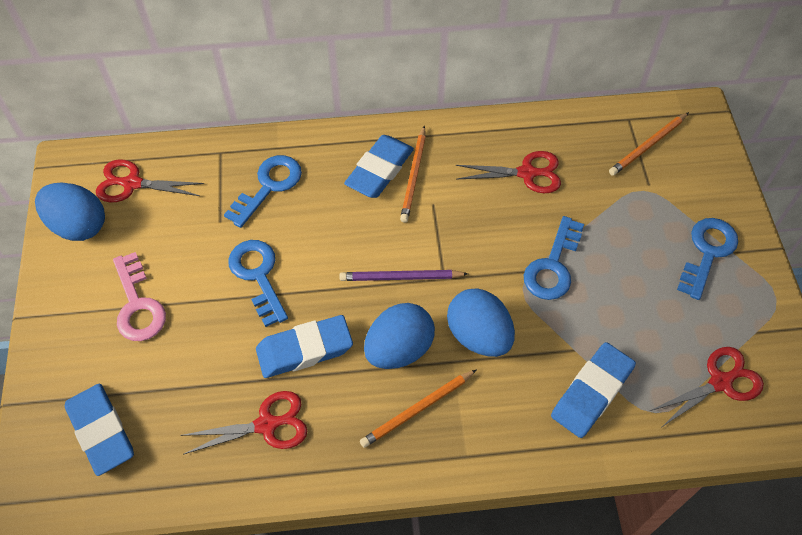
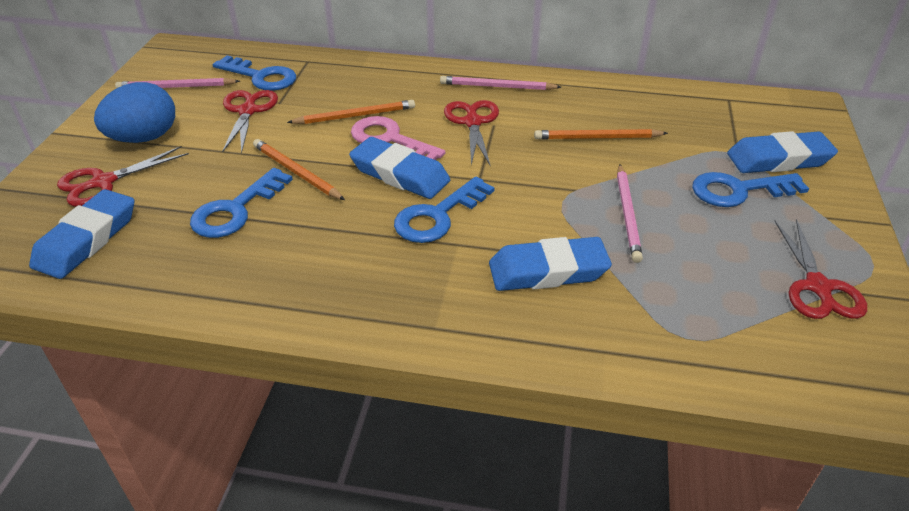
blue egg: [35,182,105,241] [364,303,435,369] [447,288,515,357] = 3 -> [94,82,175,143] = 1
pink pencil: none = 0 -> [115,78,240,88] [440,76,561,90] [617,164,643,263] = 3
purple pencil: [339,270,468,281] = 1 -> none = 0

